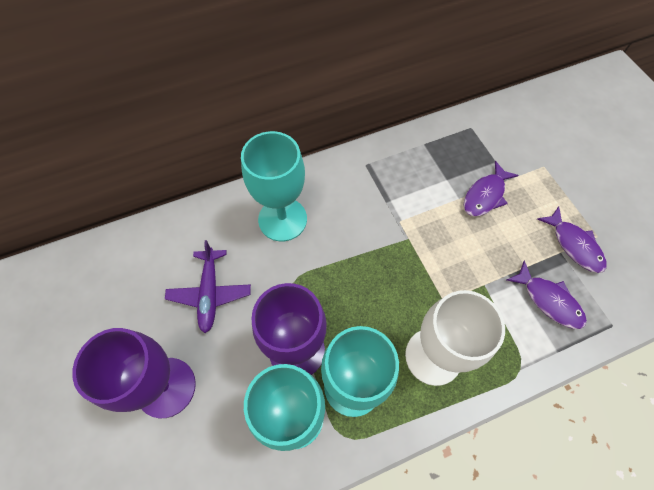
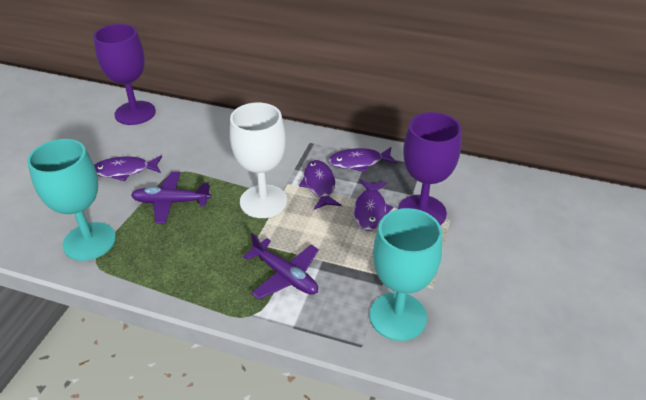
purple fish: [463,161,519,216] [506,260,587,329] [537,206,607,273] = 3 -> [94,155,162,181] [299,160,341,210] [328,147,398,172] [354,180,393,231] = 4
purple plane: [165,240,251,333] = 1 -> [131,172,211,224] [243,233,319,299] = 2
turquoise goblet: [241,131,307,241] [244,364,325,451] [321,326,399,417] = 3 -> [27,139,116,261] [370,208,442,341] = 2

